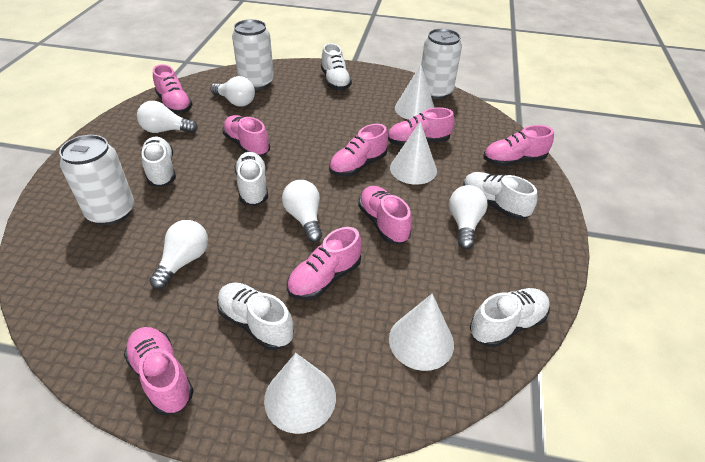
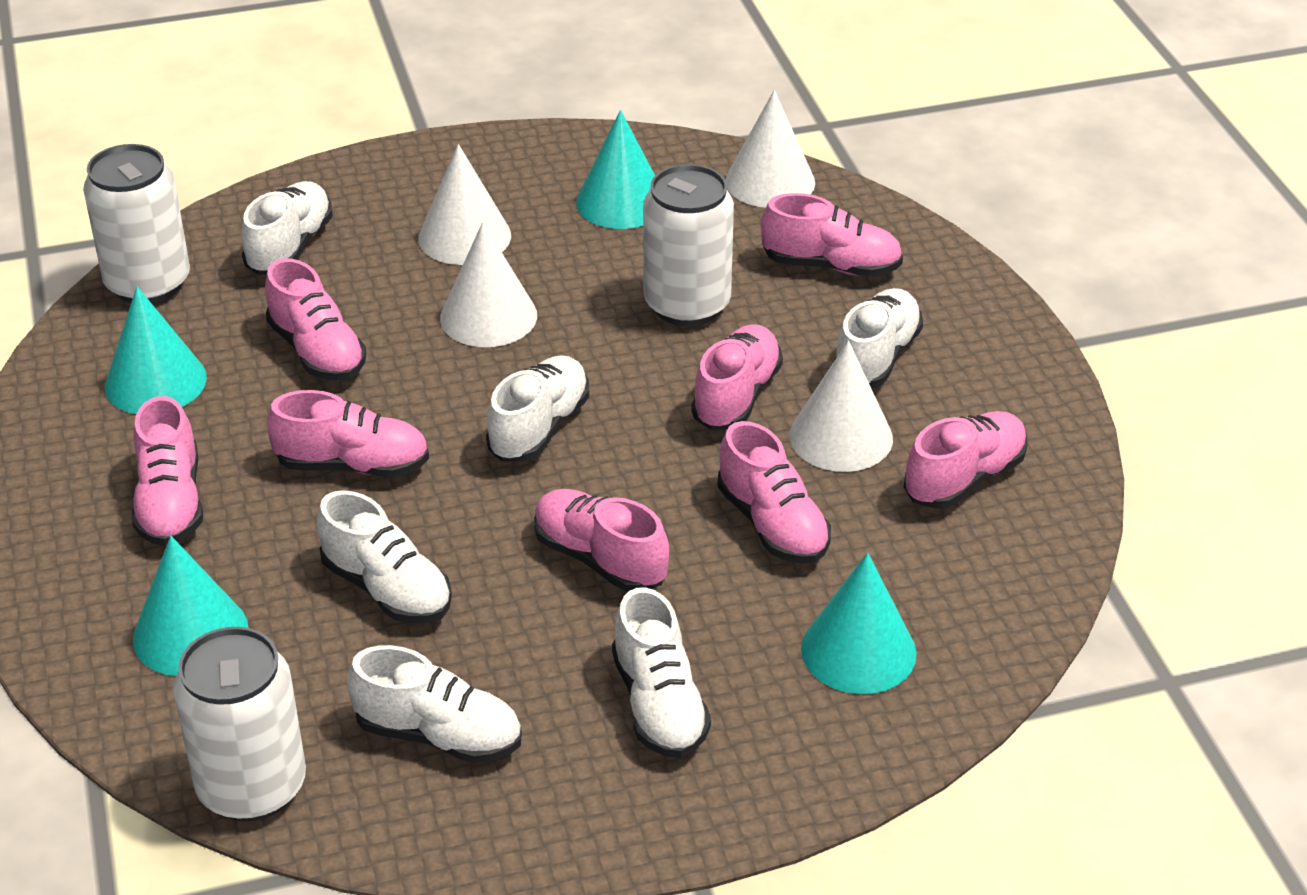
turquoise cone: none = 0 -> [105,287,207,414] [133,536,248,676] [576,110,655,229] [801,553,917,694] = 4
white light bulb: [137,101,198,133] [149,220,208,289] [210,76,255,107] [282,180,322,242] [449,185,488,249] = 5 -> none = 0

